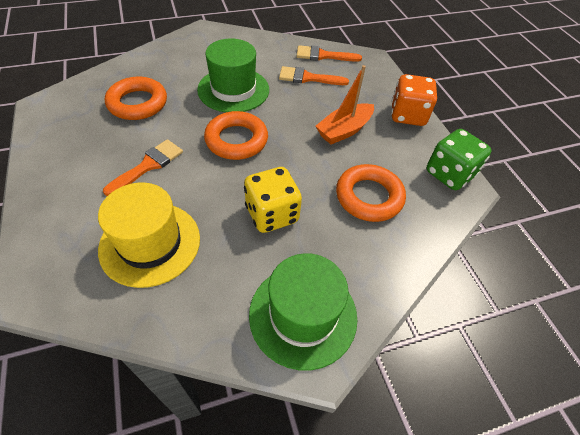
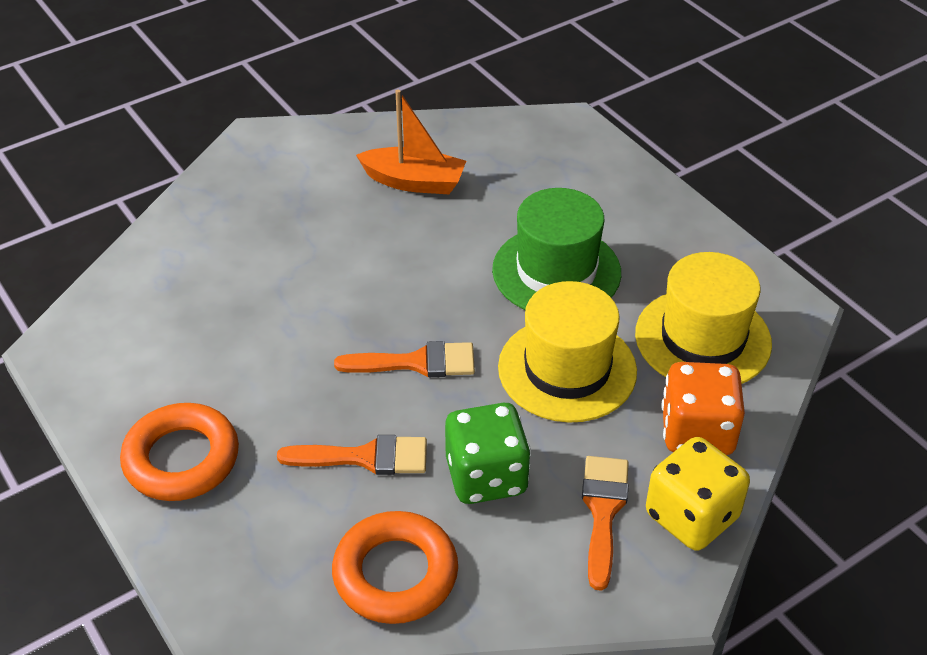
green hat: [197,38,269,112] [249,253,357,371] = 2 -> [492,188,621,310] = 1
orange ring: [105,77,167,120] [204,111,268,160] [336,164,406,222] = 3 -> [120,403,239,501] [332,511,458,624] = 2
yellow hat: [98,183,200,288] = 1 -> [498,281,637,423] [635,252,772,384] = 2

